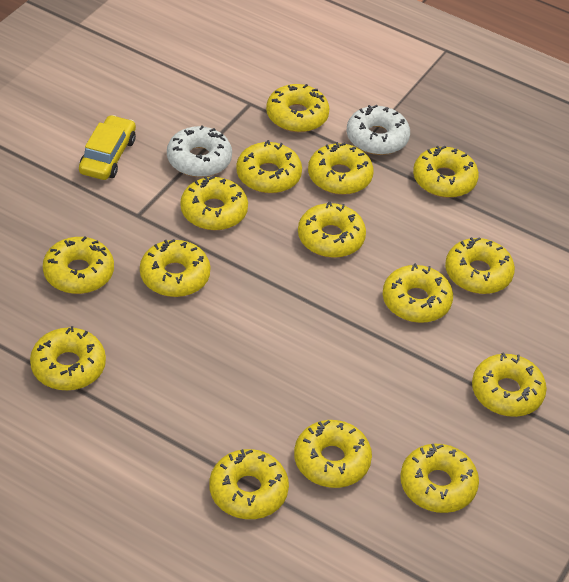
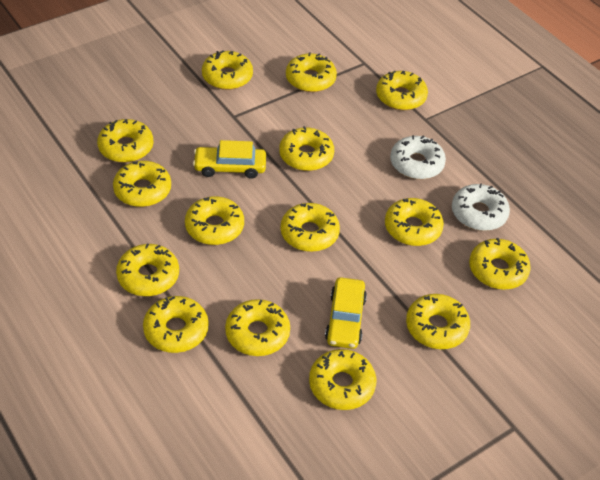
yellow car: [79,115,136,180] = 1 -> [193,140,266,179] [325,277,367,349] = 2

